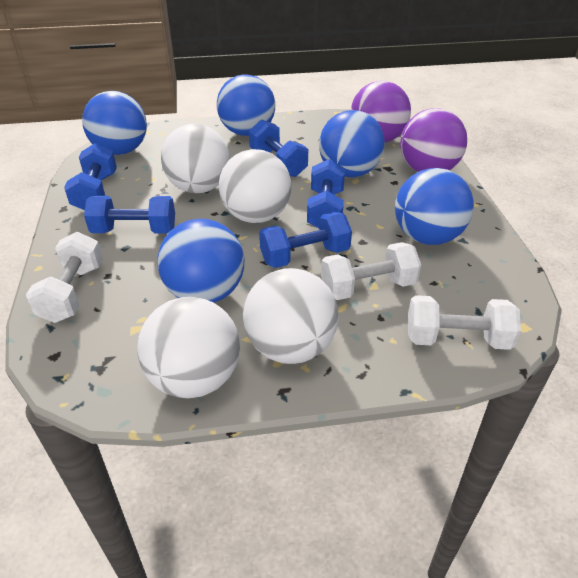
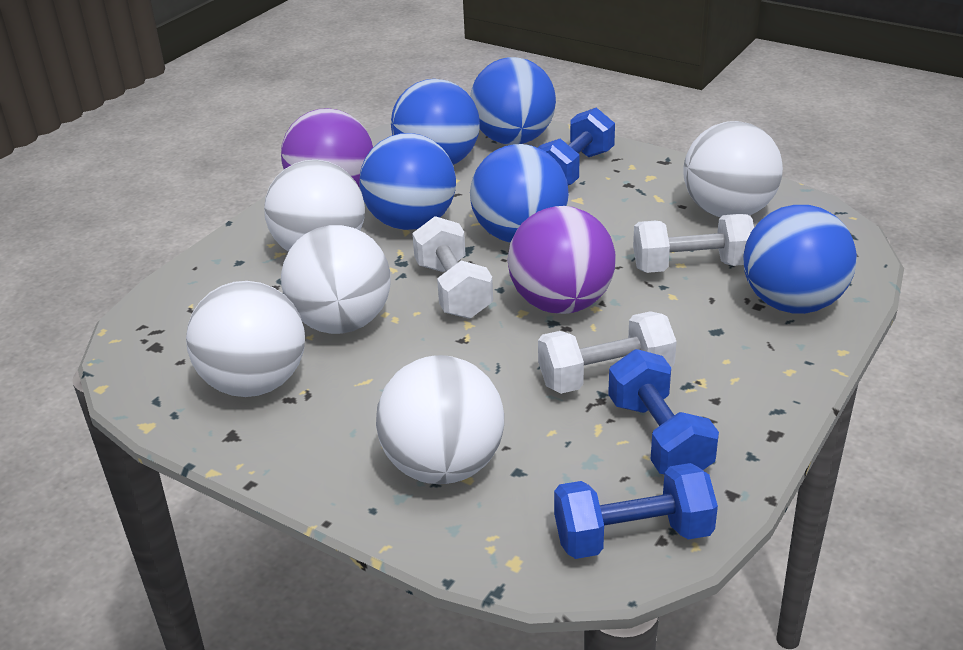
blue dumbbell: [64,143,117,210] [84,196,175,234] [249,119,308,177] [259,212,352,268] [307,159,345,229] = 5 -> [538,108,615,185] [554,463,718,559] [608,349,719,474] = 3
white ball: [137,297,240,399] [161,124,230,193] [219,149,292,223] [243,268,339,364] = 4 -> [186,281,305,397] [264,160,365,252] [281,225,391,334] [376,355,504,484] [683,121,783,217] = 5

